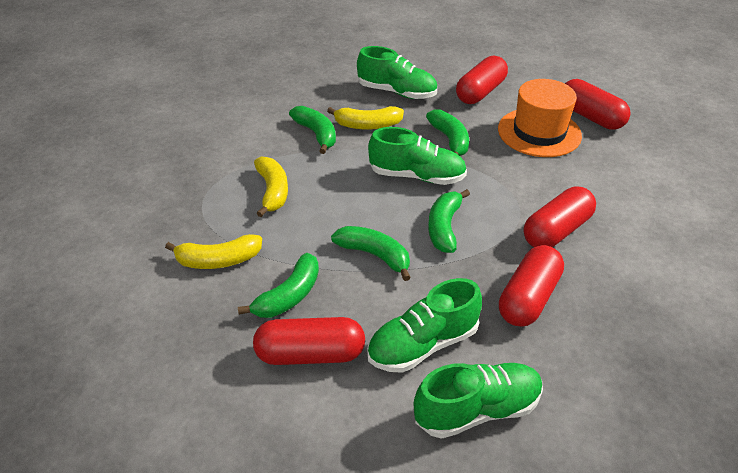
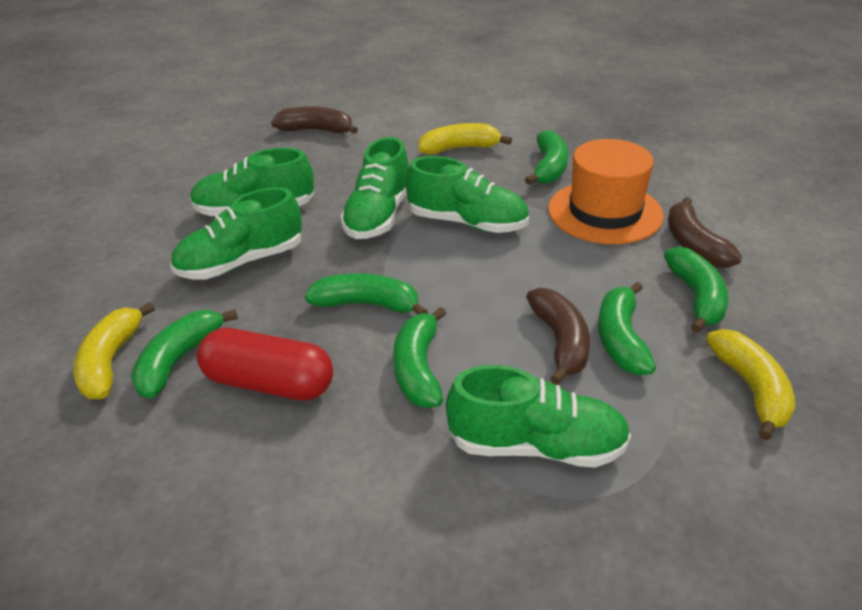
brown banana: none = 0 -> [271,106,358,134] [526,288,590,385] [668,197,742,268] = 3
green banana: [238,253,319,318] [289,106,336,154] [331,226,411,281] [426,110,469,156] [428,189,470,253] = 5 -> [131,309,238,399] [305,273,428,315] [393,307,446,408] [525,130,569,185] [598,282,656,375] [664,247,728,333] = 6
green shoe: [357,46,437,99] [367,278,482,373] [368,127,467,185] [414,363,543,439] = 4 -> [170,187,302,280] [190,148,314,216] [340,137,409,239] [406,156,529,233] [446,365,631,468] = 5
red capsule: [253,317,365,365] [456,56,508,104] [499,245,564,327] [523,186,596,247] [565,79,631,130] = 5 -> [197,328,333,400] = 1

